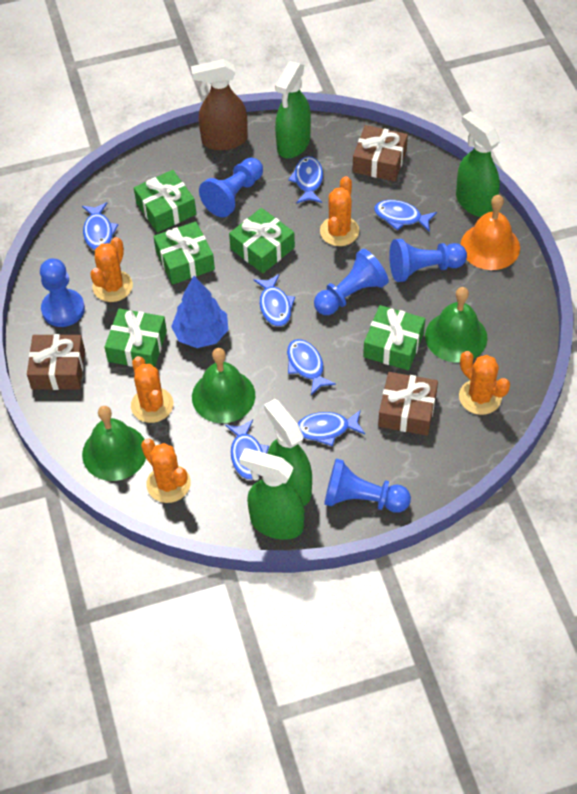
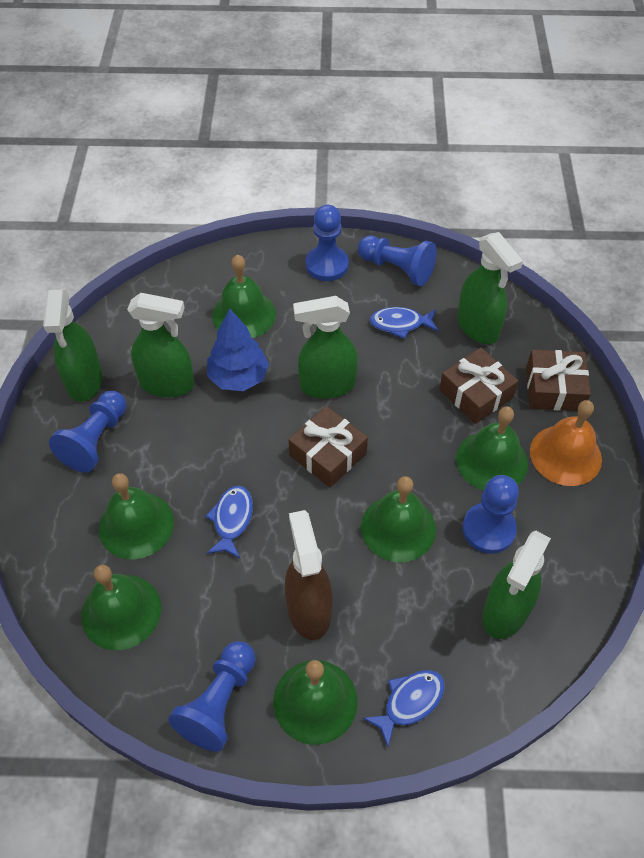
blue fish: [82,202,118,250] [225,419,269,480] [253,274,295,326] [287,339,336,395] [288,156,323,203] [297,410,365,446] [374,200,437,232] = 7 -> [205,486,253,558] [363,670,445,747] [370,307,438,339] = 3
green bell: [82,406,146,481] [192,348,255,423] [425,287,487,362] = 3 -> [81,565,161,650] [99,473,174,559] [212,255,276,338] [273,660,357,745] [361,476,436,562] [456,407,528,491] = 6
green gift: [104,308,167,367] [134,170,196,233] [153,221,215,285] [229,208,295,273] [363,305,425,371] = 5 -> none = 0
green spray bottle: [239,448,304,540] [264,399,312,506] [275,61,311,158] [456,111,500,217] = 4 -> [43,289,102,402] [127,293,194,397] [293,296,358,399] [457,232,523,344] [482,531,551,639] = 5
orange cactus: [90,237,133,302] [131,356,173,423] [141,439,191,503] [320,176,359,246] [459,351,510,415] = 5 -> none = 0

